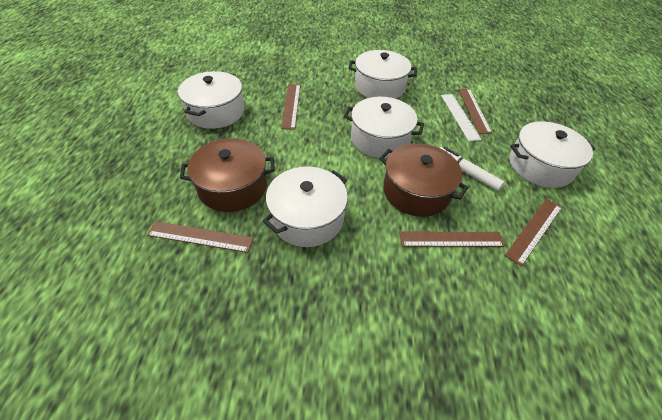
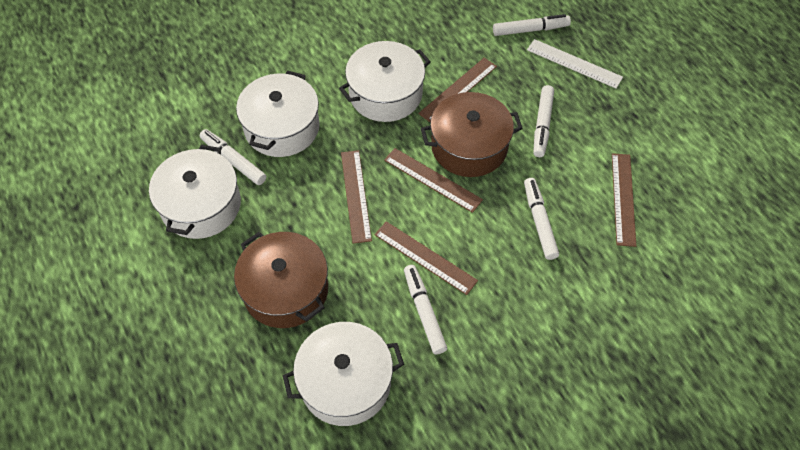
white marker: [439,147,504,191] = 1 -> [200,129,266,185] [404,265,447,355] [493,14,571,36] [524,178,559,260] [533,85,554,157] = 5
white pot: [178,71,244,129] [263,167,348,247] [344,97,424,158] [349,50,417,99] [509,121,595,188] = 5 -> [149,145,241,239] [236,71,320,157] [283,322,404,426] [339,41,431,122] = 4

